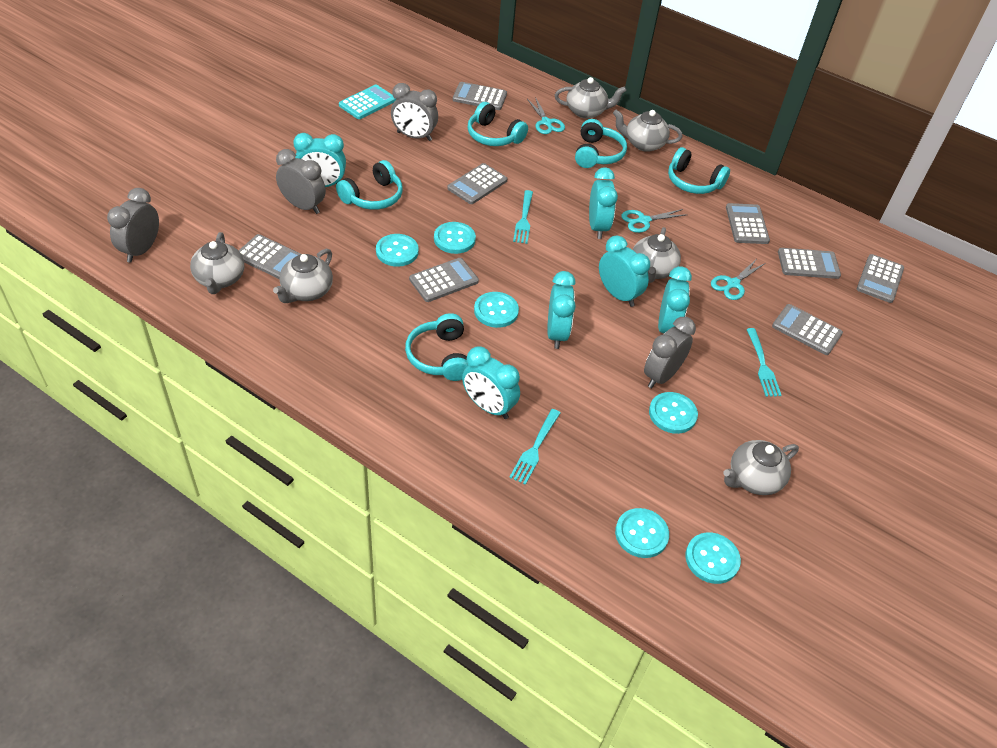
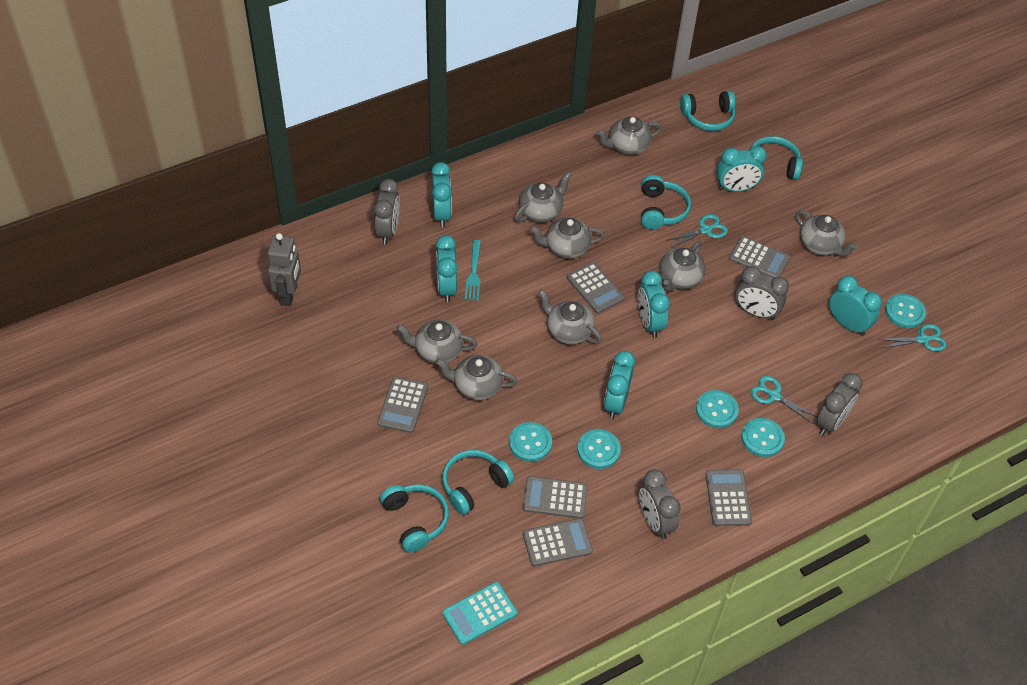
grey calculator: [238,234,301,279] [409,258,479,302] [447,163,508,204] [453,82,507,110] [726,203,770,244] [772,304,843,355] [778,248,841,279] [857,254,904,303] = 8 -> [377,376,428,433] [523,476,588,519] [523,518,593,566] [567,262,625,314] [705,469,752,526] [729,236,790,278] = 6
grey robot: none = 0 -> [267,233,301,306] = 1
grey teapot: [190,232,244,294] [273,249,333,303] [555,77,626,119] [613,110,683,152] [633,227,681,283] [723,440,799,495] = 6 -> [396,320,477,364] [436,355,517,400] [515,172,571,223] [529,218,605,259] [538,289,602,344] [596,116,662,155] [660,241,706,292] [796,210,858,256] = 8
turquoise button: [376,234,419,267] [434,222,476,254] [474,292,519,328] [615,508,669,558] [649,392,698,434] [685,532,741,584] = 6 -> [509,422,552,462] [577,429,621,469] [696,390,739,428] [741,418,785,457] [885,294,926,328] = 5
turquoise fork: [509,409,560,485] [513,190,533,244] [746,328,782,397] = 3 -> [465,240,481,301] = 1

